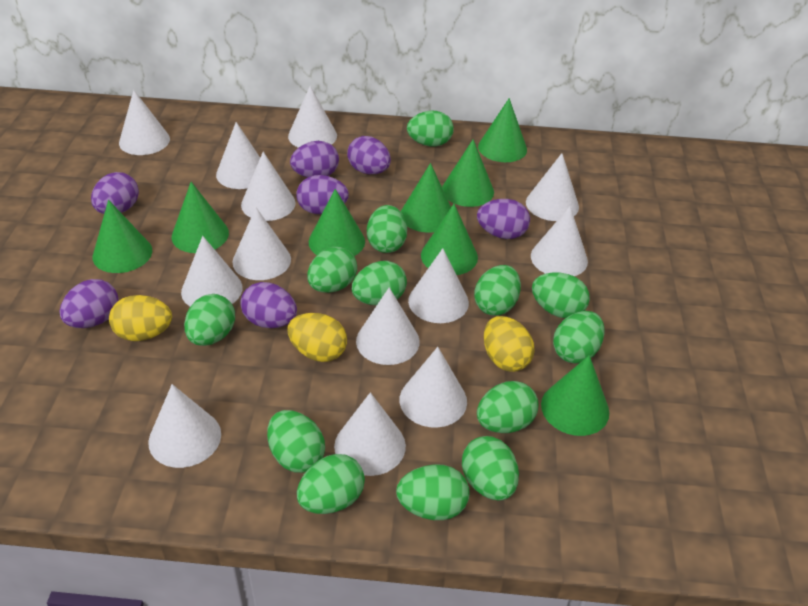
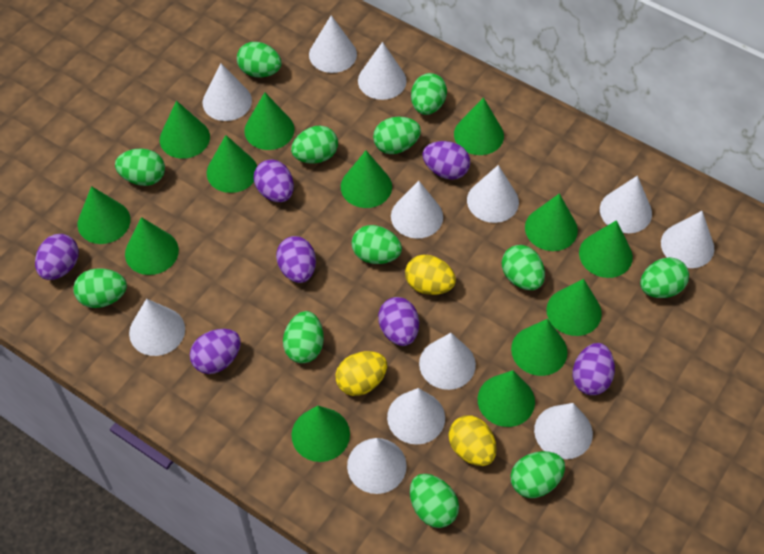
green cone: [93,200,152,273] [172,182,229,253] [309,189,365,256] [401,163,451,233] [421,204,478,275] [442,139,494,207] [478,98,527,162] [541,355,609,436] = 8 -> [77,186,130,244] [125,217,179,275] [160,101,210,159] [207,135,257,193] [244,92,295,150] [292,406,350,462] [341,151,392,208] [454,97,504,155] [478,370,535,427] [511,319,568,376] [525,193,578,251] [546,279,602,336] [579,220,633,278] = 13
green egg: [184,294,235,346] [267,410,325,473] [297,454,365,514] [307,247,357,293] [352,261,407,305] [367,205,407,253] [396,464,469,520] [407,111,454,147] [462,436,519,500] [474,265,521,316] [477,381,539,433] [532,272,590,318] [553,311,605,364] = 13 -> [73,268,127,308] [115,148,165,186] [237,42,282,77] [283,311,324,363] [291,126,338,164] [352,225,402,264] [373,117,421,154] [410,474,459,528] [411,73,447,115] [502,245,545,290] [511,451,565,498] [640,257,689,298] = 12
white cone: [119,90,170,155] [149,384,221,468] [181,236,243,307] [216,122,260,189] [232,207,291,280] [241,152,296,221] [288,86,337,148] [334,392,406,476] [356,287,420,365] [400,347,467,428] [408,248,469,323] [526,153,579,221] [531,206,588,276] = 13 -> [129,299,185,356] [203,63,252,121] [309,15,357,73] [347,438,407,494] [358,42,407,100] [387,388,445,445] [391,181,443,239] [419,333,476,390] [467,165,519,223] [534,403,593,459] [600,176,652,233] [661,211,714,268] = 12

